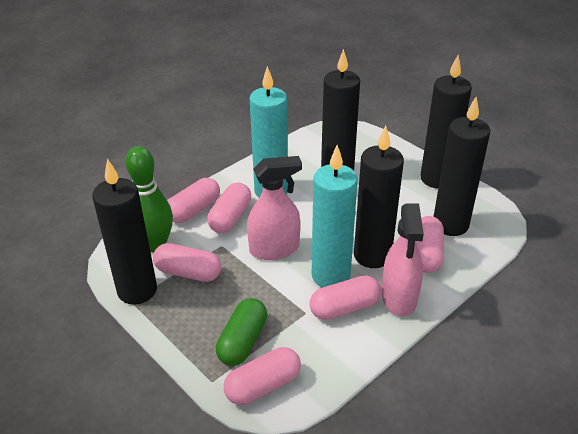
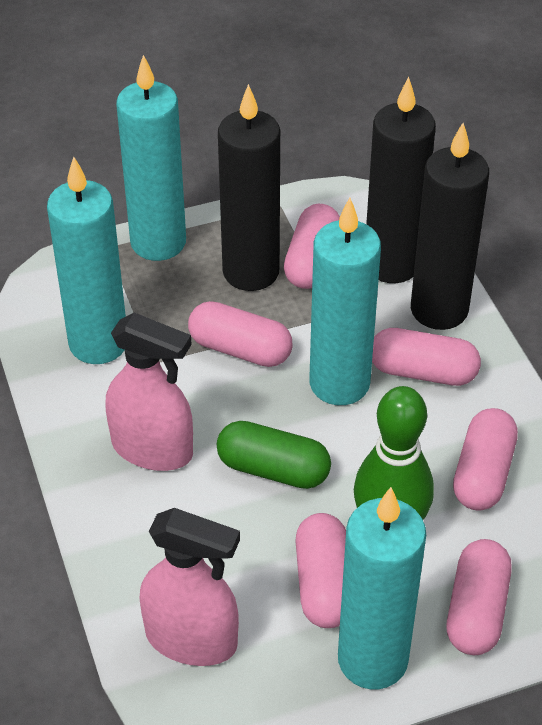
black candle: [92,159,157,305] [321,49,360,170] [354,126,404,268] [420,55,472,188] [433,97,490,236] = 5 -> [218,84,280,291] [366,77,436,283] [411,123,489,330] = 3
turquoise candle: [249,66,288,198] [312,145,358,288] = 2 -> [47,157,126,364] [116,55,186,261] [309,198,381,405] [338,487,426,689] = 4

